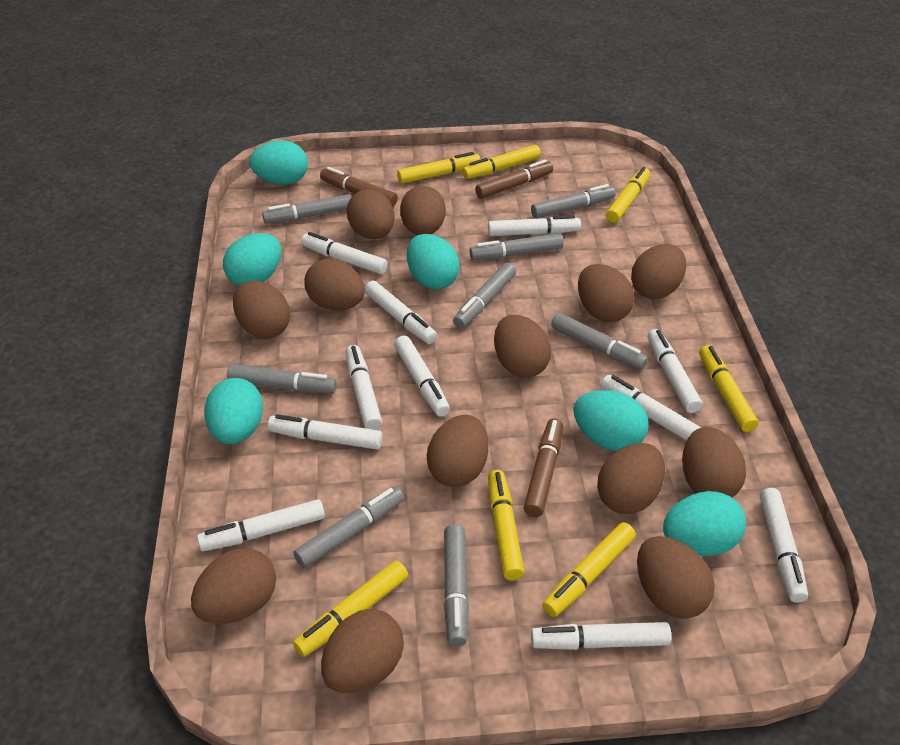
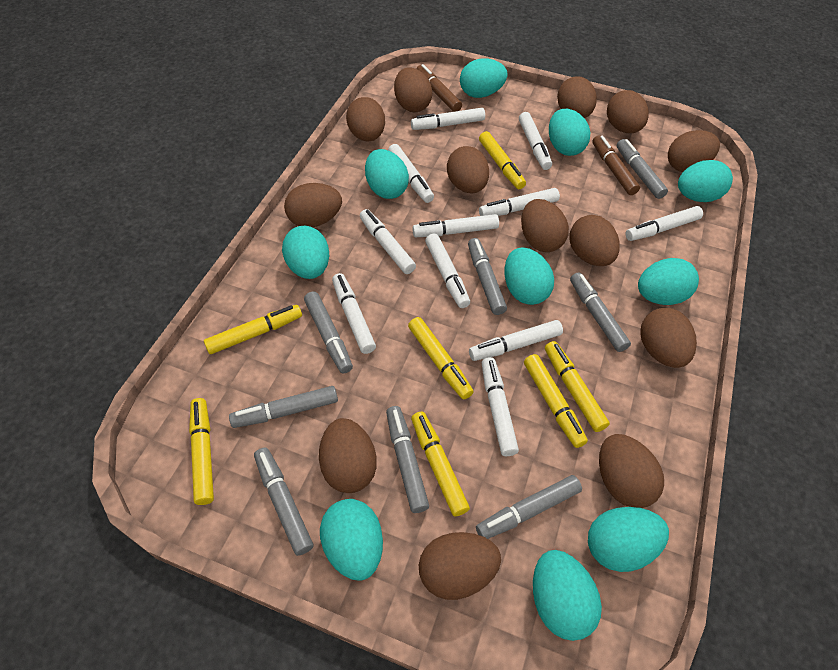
brown marker: [320,167,398,207] [475,160,553,199] [524,418,563,517] = 3 -> [416,64,462,112] [593,135,640,195] = 2
turquoise egg: [204,378,263,444] [223,233,281,286] [249,141,308,185] [407,234,460,289] [573,390,649,451] [663,491,746,556] = 6 -> [282,226,329,279] [320,499,383,581] [365,149,409,199] [460,58,508,98] [504,247,554,305] [533,550,602,641] [549,109,590,156] [588,507,669,572] [638,258,699,305] [678,160,733,202] = 10

